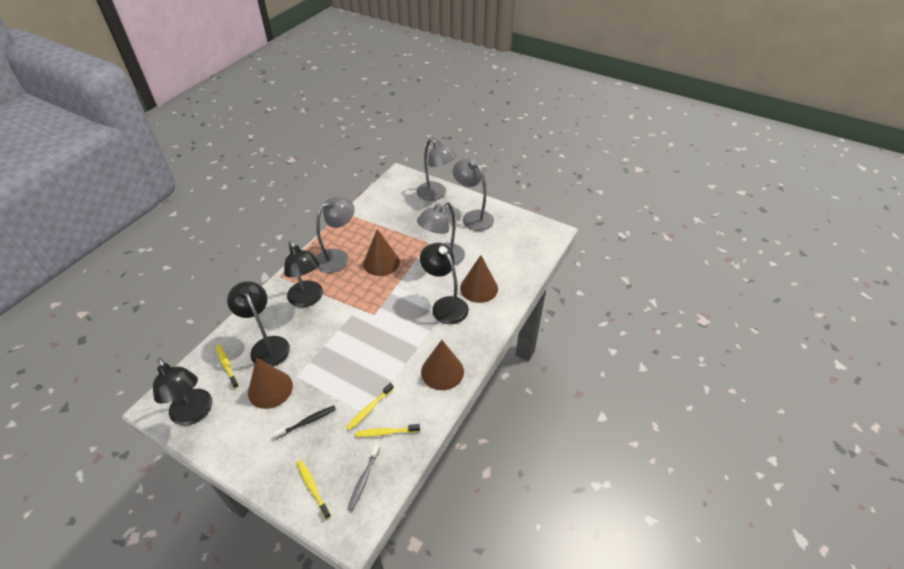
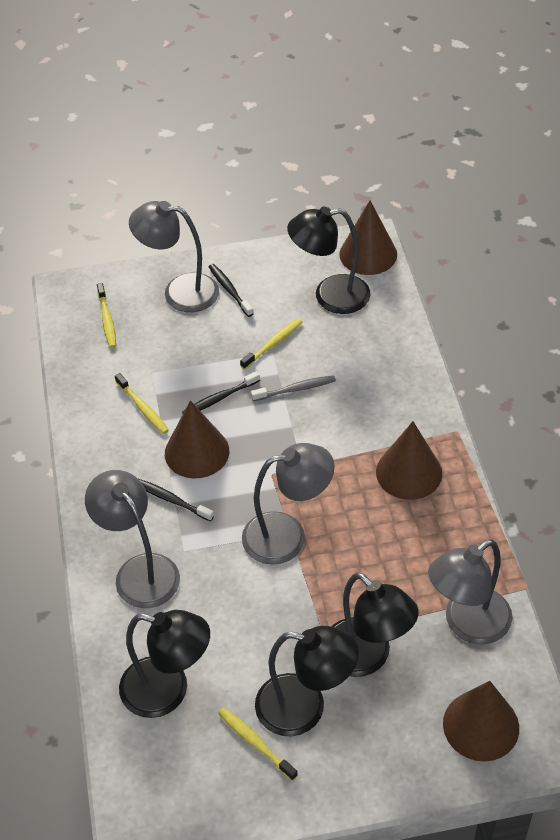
black toothbrush: [273,406,336,439] = 1 -> [139,479,214,521] [182,371,260,413] [209,264,254,317] = 3

